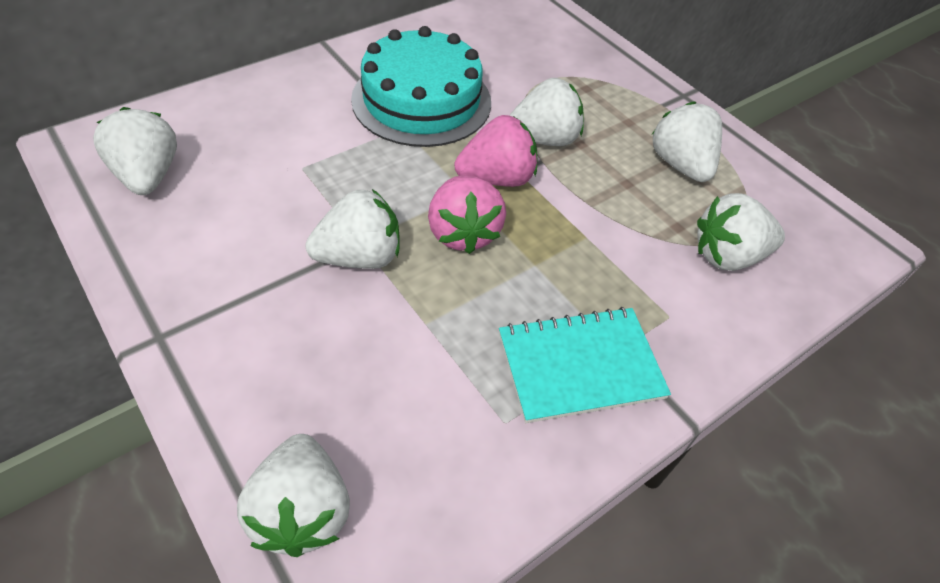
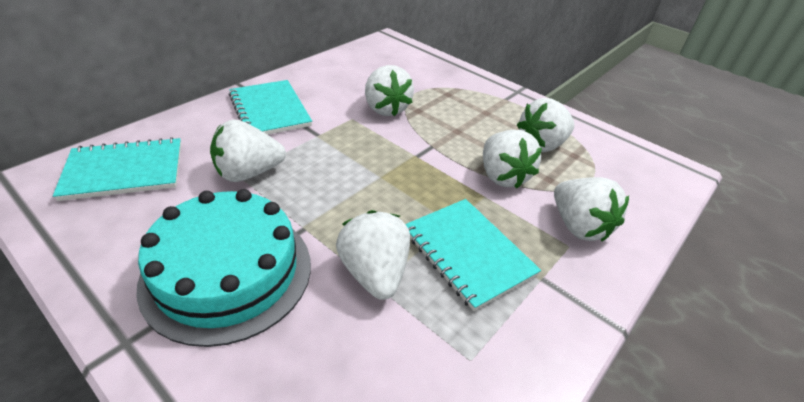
pink strawberry: [428,175,506,254] [454,115,537,187] = 2 -> none = 0
turquoise notebook: [499,307,671,423] = 1 -> [53,137,181,201] [229,80,312,135] [405,199,541,311] = 3

